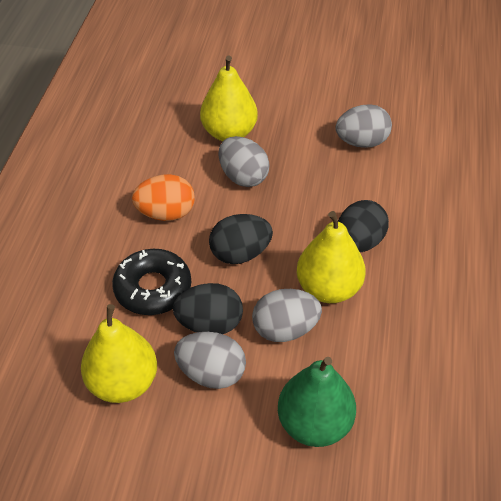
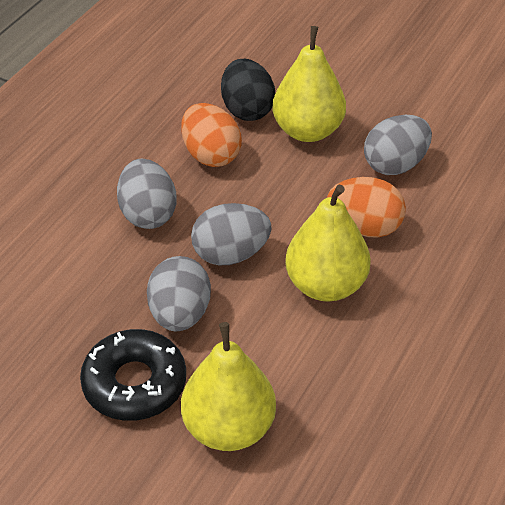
black egg: [173,283,243,334] [209,214,273,264] [338,200,389,252] = 3 -> [221,59,275,121] = 1
green pear: [278,357,356,447] = 1 -> none = 0
orange egg: [132,174,195,221] = 1 -> [181,103,242,167] [327,177,406,237] = 2

